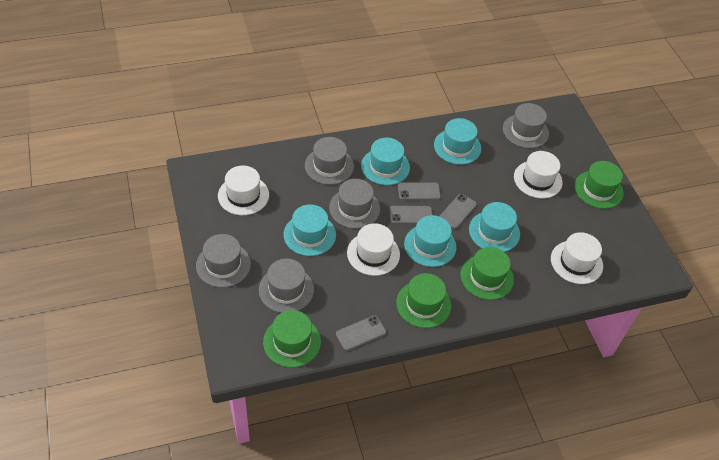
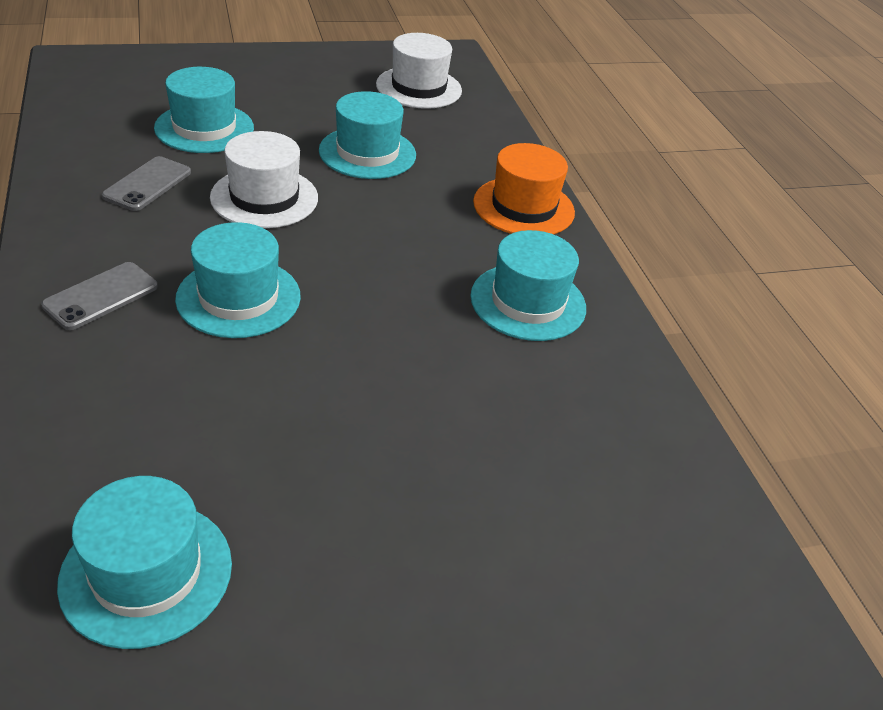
green hat: [263,310,321,368] [396,273,451,328] [461,247,514,300] [574,161,624,209] = 4 -> none = 0
grey hat: [196,234,251,288] [259,259,314,313] [305,137,354,185] [329,179,380,229] [503,103,549,148] = 5 -> none = 0
grey phone: [336,315,386,351] [390,206,432,224] [398,183,441,200] [439,194,477,229] = 4 -> [41,262,158,330] [102,156,191,211] = 2
orange hat: none = 0 -> [473,143,575,235] = 1
white hat: [218,166,269,215] [347,223,400,276] [514,151,563,198] [551,232,603,284] = 4 -> [210,131,318,228] [376,33,462,109] = 2

